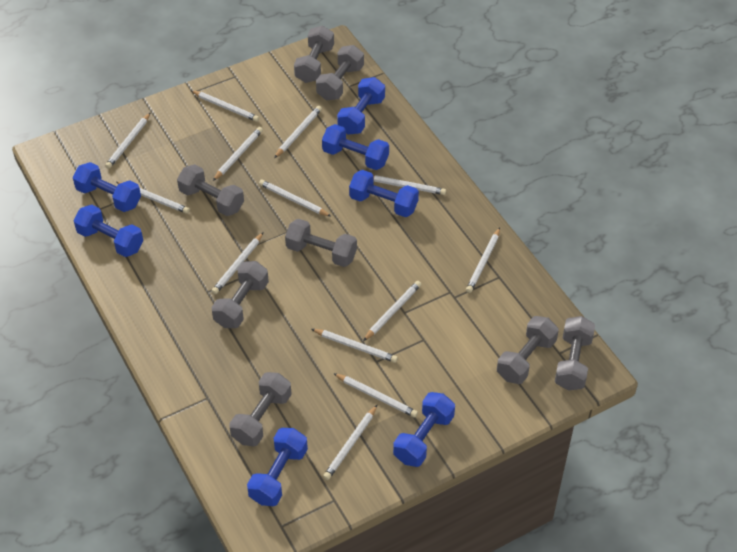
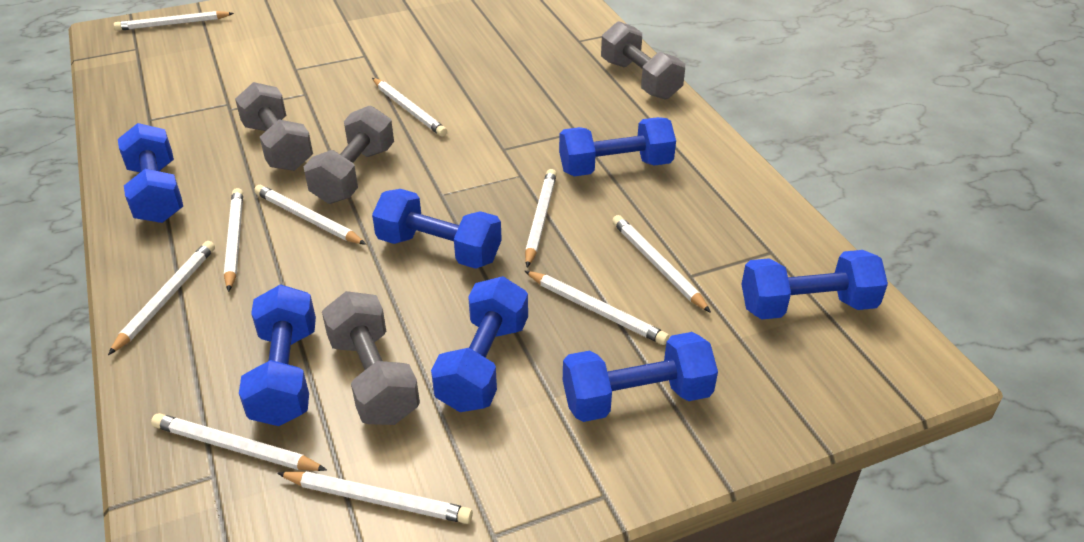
grey dumbbell: [177,164,244,216] [212,261,269,328] [229,372,292,446] [285,219,357,267] [294,26,334,83] [316,45,364,101] [497,316,559,384] [555,316,595,391] = 8 -> [235,82,313,171] [304,105,394,204] [322,291,420,425] [601,21,685,100] = 4
white pencil: [105,112,151,169] [116,182,190,214] [191,90,259,122] [212,232,264,294] [213,127,263,181] [259,180,332,217] [274,106,322,158] [312,329,398,363] [323,405,377,480] [333,373,418,418] [363,281,421,341] [373,175,446,195] [466,228,500,293] = 13 -> [108,241,215,355] [114,11,234,31] [151,413,327,471] [224,188,243,292] [254,185,366,245] [277,471,473,524] [372,78,447,136] [525,169,557,267] [525,271,669,345] [612,215,711,313] = 10

